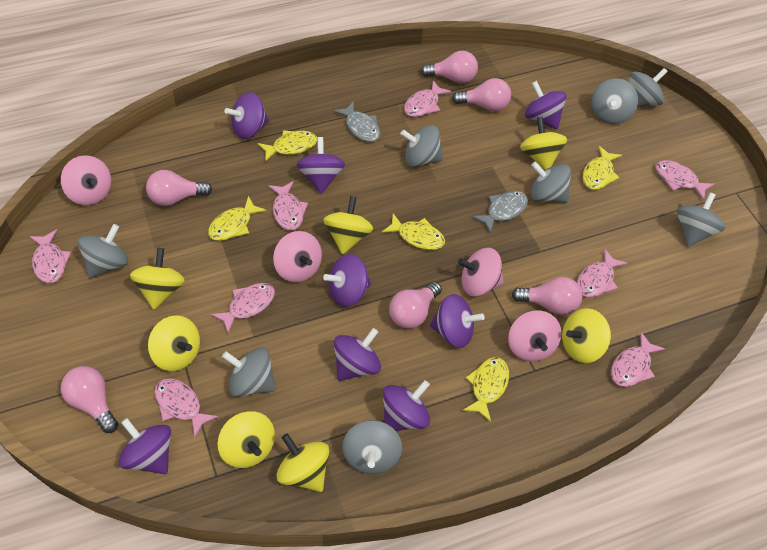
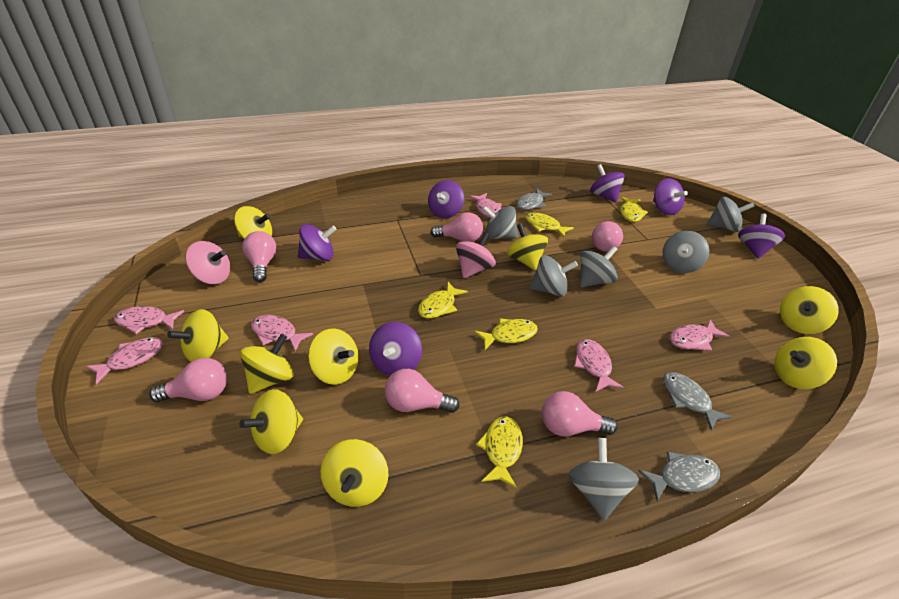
grey fish: [334,101,380,142] [472,191,528,234] = 2 -> [517,188,553,210] [638,452,720,501] [663,372,732,430] = 3
grey spinning top: [78,224,128,279] [222,348,276,397] [342,420,402,474] [400,125,443,167] [530,161,571,203] [592,78,638,124] [629,68,668,107] [677,192,725,247] = 8 -> [482,206,518,239] [529,255,578,296] [568,438,639,520] [580,246,618,287] [662,231,710,273] [707,197,755,232] = 6
pink fish: [29,229,71,283] [154,378,218,438] [211,283,275,333] [268,181,308,230] [404,80,451,117] [577,248,627,297] [611,332,665,387] [655,160,715,200] = 8 -> [86,337,163,385] [114,306,184,334] [251,315,313,351] [469,193,502,218] [574,339,624,392] [669,319,729,351] = 6
pink spinning top: [61,155,111,205] [273,231,322,282] [458,248,504,297] [508,311,562,362] = 4 -> [185,241,230,284] [456,232,496,278] = 2
purple spinning top: [119,418,171,474] [224,92,269,139] [297,137,345,194] [323,254,371,307] [334,328,381,381] [383,380,430,431] [430,294,485,348] [525,81,567,129] = 8 -> [298,224,337,261] [369,322,422,376] [428,180,464,218] [590,164,625,203] [653,178,688,215] [738,214,785,259] = 6
yellow spinning top: [130,248,185,310] [148,315,200,371] [218,411,275,468] [276,433,329,492] [323,196,373,254] [520,117,567,170] [562,308,611,363] = 7 -> [167,309,229,362] [234,206,272,239] [239,389,303,454] [240,334,294,394] [308,328,359,385] [321,439,388,507] [507,223,548,271] [774,337,837,389] [780,286,839,334] = 9

